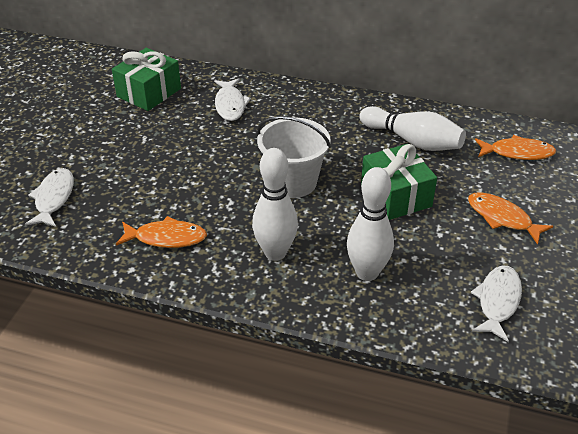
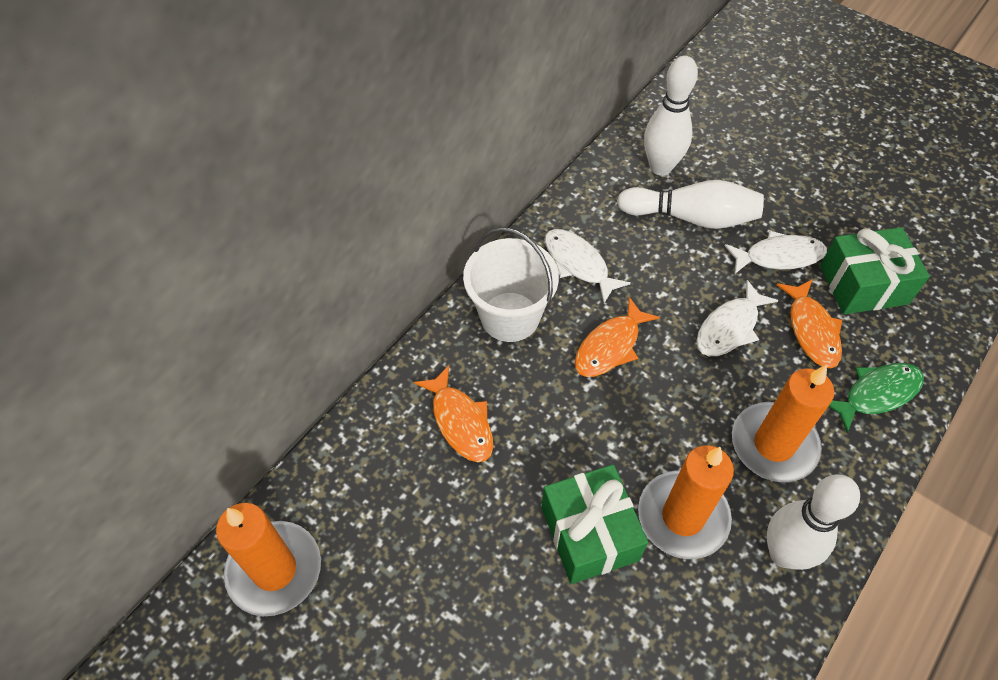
green fish: none = 0 -> [829,363,924,433] = 1
orange candle: none = 0 -> [216,503,321,616] [638,445,734,559] [732,365,834,482] = 3

